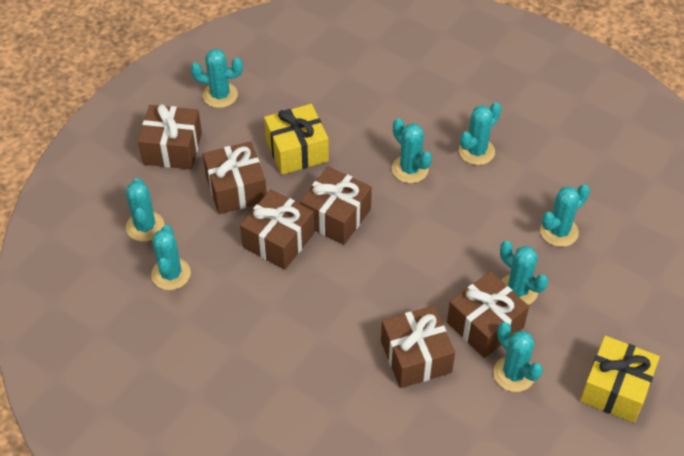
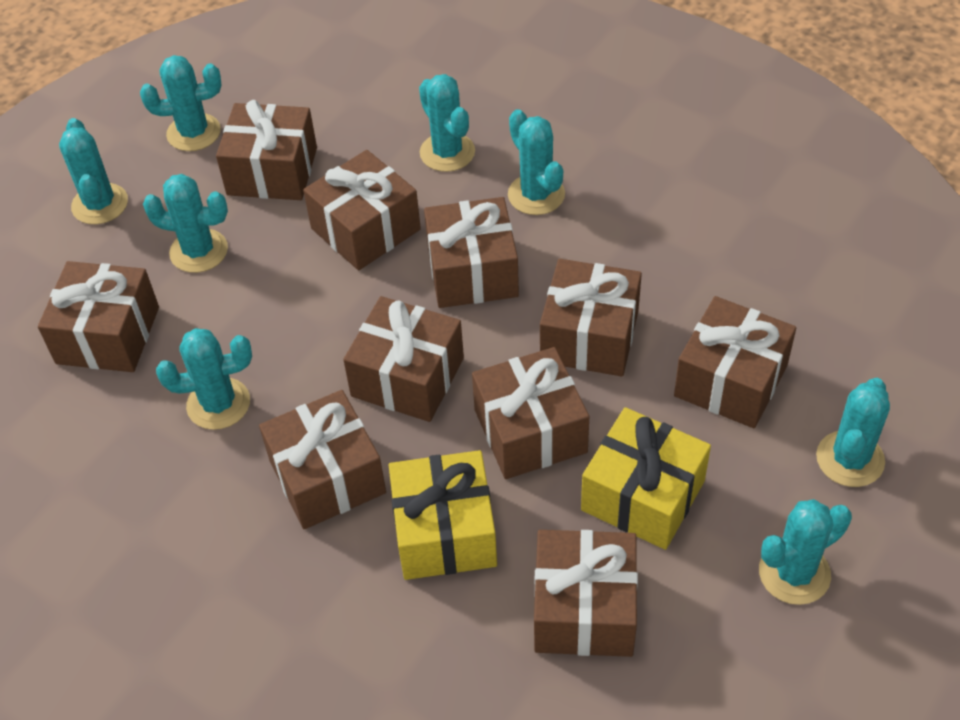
brown gift: [138,104,202,169] [203,141,267,214] [240,189,314,270] [300,166,372,245] [381,306,455,388] [447,271,529,358] = 6 -> [38,261,159,372] [216,100,317,200] [259,390,386,529] [303,150,421,270] [343,296,464,422] [424,197,519,308] [472,347,589,479] [534,530,638,657] [540,259,642,377] [674,296,796,428] = 10

